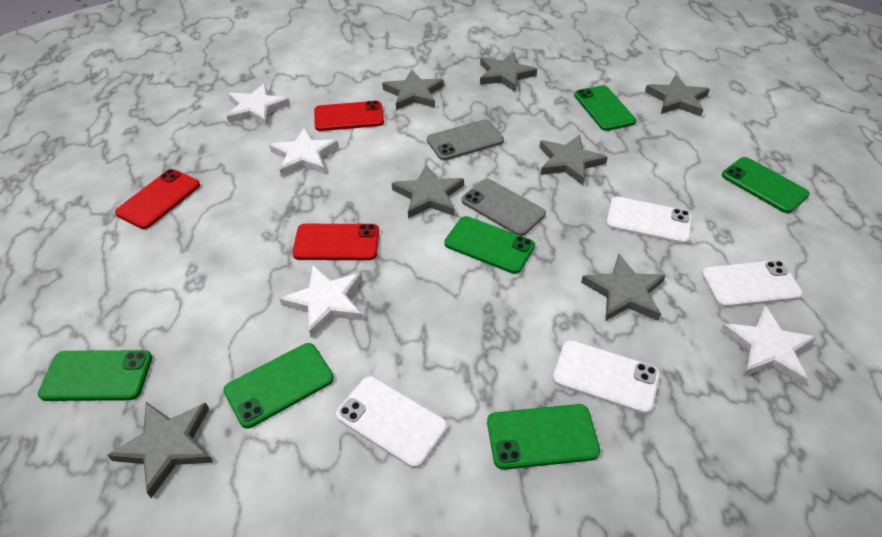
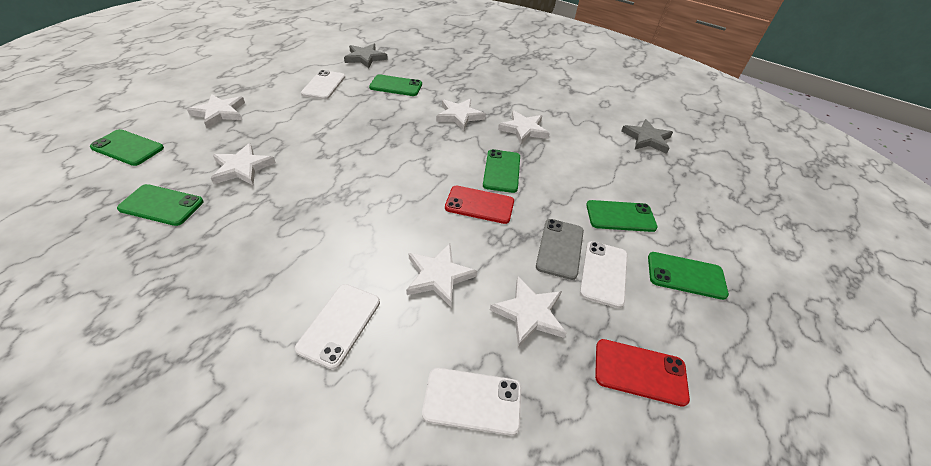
grey phone: [427,119,504,161] [462,179,546,236] = 2 -> [536,219,584,280] = 1
grey star: [107,402,214,498] [382,69,444,110] [392,164,464,219] [480,53,537,92] [539,135,608,185] [581,253,666,321] [645,75,710,117] = 7 -> [344,44,388,68] [621,119,673,154] = 2
red phone: [115,169,200,229] [292,224,379,260] [314,101,384,131] = 3 -> [445,186,514,224] [595,339,690,407] = 2
white star: [227,83,290,126] [269,128,339,177] [280,265,363,337] [720,306,817,385] = 4 -> [187,94,245,128] [211,143,276,185] [406,244,477,307] [436,99,486,131] [490,276,566,347] [498,110,550,145] = 6

